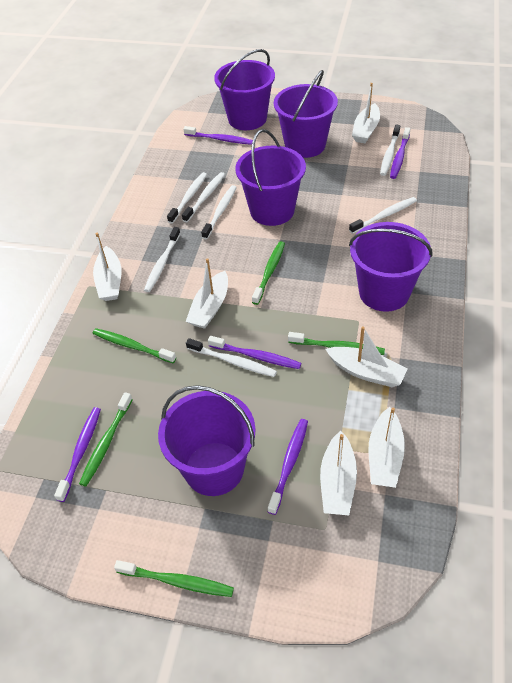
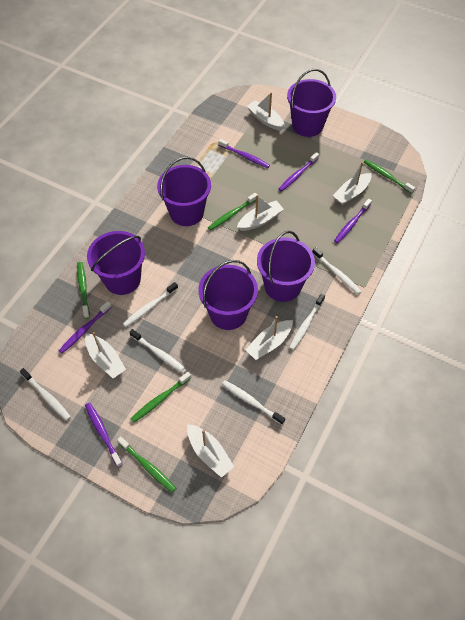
white toothbrush: [144,227,181,292] [167,172,207,224] [182,172,225,222] [186,338,277,377] [201,185,237,239] [349,197,417,234] [380,124,400,176] = 7 -> [20,368,71,421] [123,282,178,327] [129,329,187,374] [222,380,285,425] [289,293,325,350] [312,247,362,295] = 6

